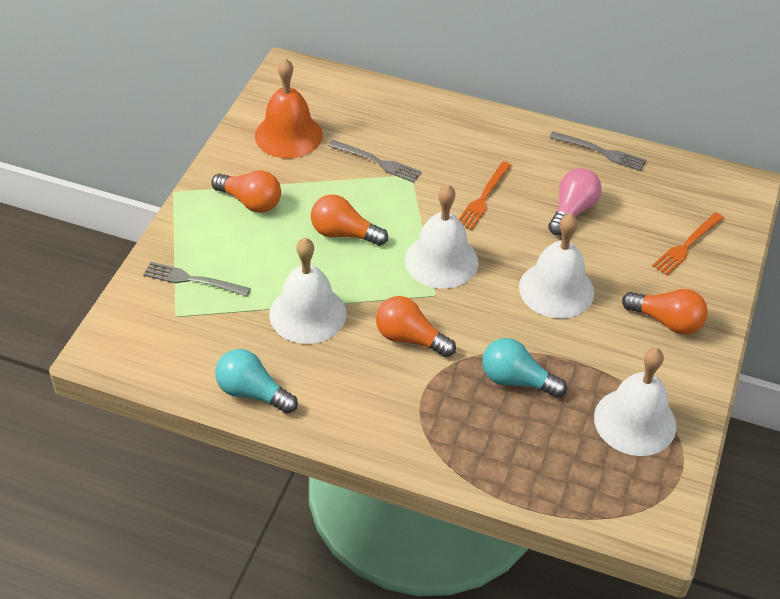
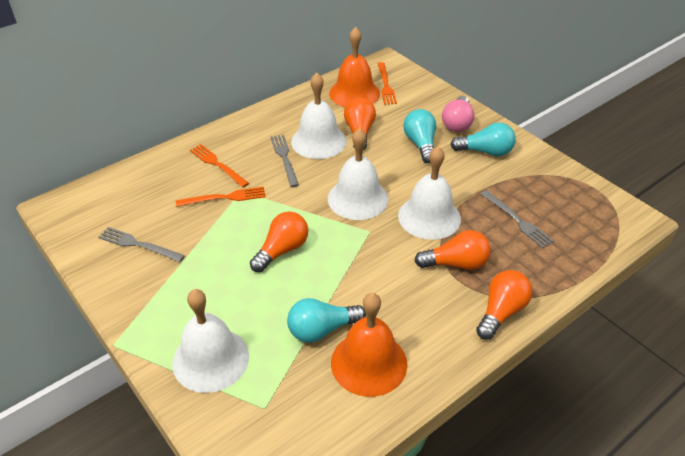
orange bell: [255,58,323,158] = 1 -> [329,27,380,107] [331,293,407,397] = 2
orange fork: [459,161,511,230] [652,212,724,275] = 2 -> [176,187,266,207] [190,144,249,187] [377,62,397,105] = 3
turquoise light bulb: [215,349,298,414] [482,338,567,398] = 2 -> [287,298,366,343] [403,109,436,163] [450,122,516,156] = 3

